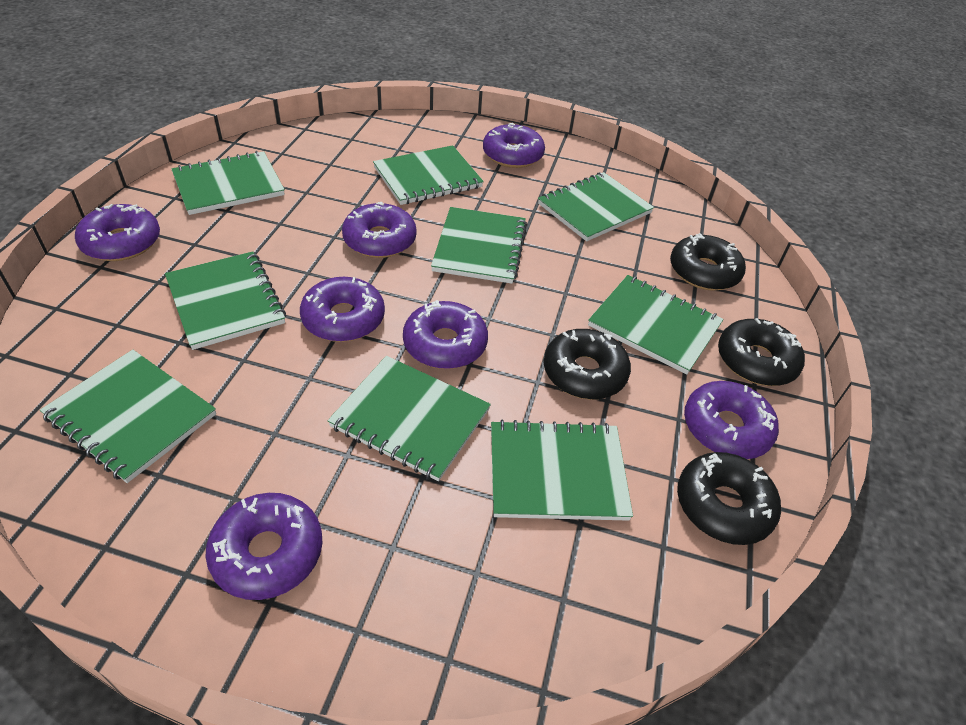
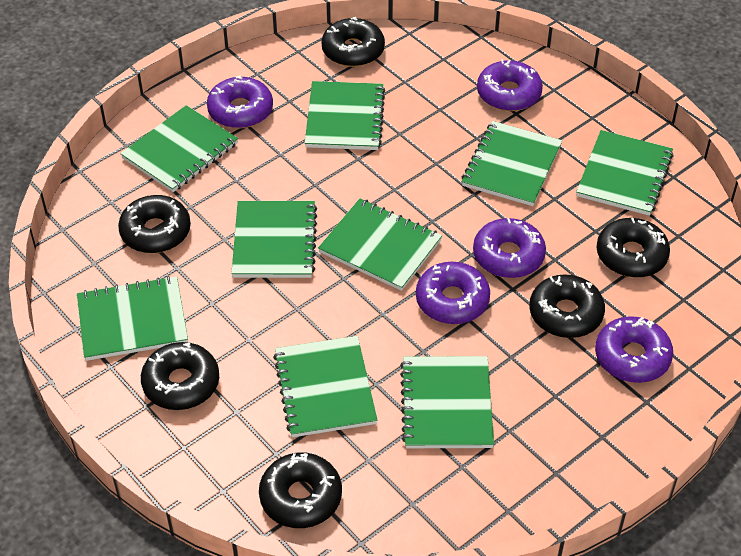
black donut: [544,329,631,399] [670,233,746,290] [677,452,781,545] [718,318,805,386] = 4 -> [118,195,191,253] [141,342,219,410] [259,453,342,528] [321,17,385,67] [529,274,605,338] [597,218,670,278] = 6
purple donut: [75,204,160,261] [205,493,323,600] [300,277,385,342] [342,202,417,258] [403,300,488,369] [483,123,545,168] [684,381,779,459] = 7 -> [207,75,273,128] [416,262,490,324] [473,218,546,278] [477,59,543,111] [595,316,673,383] = 5

